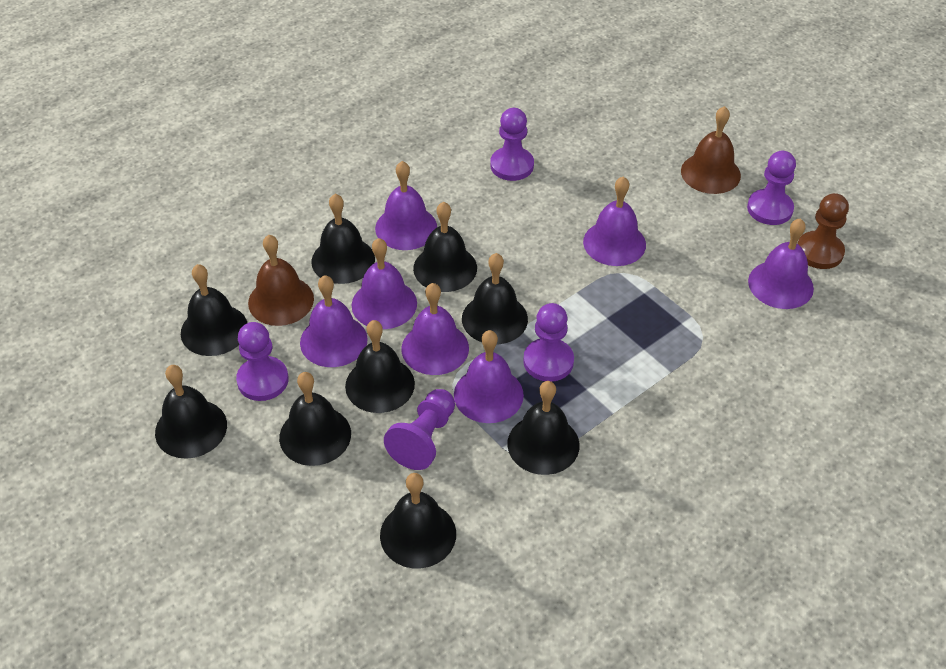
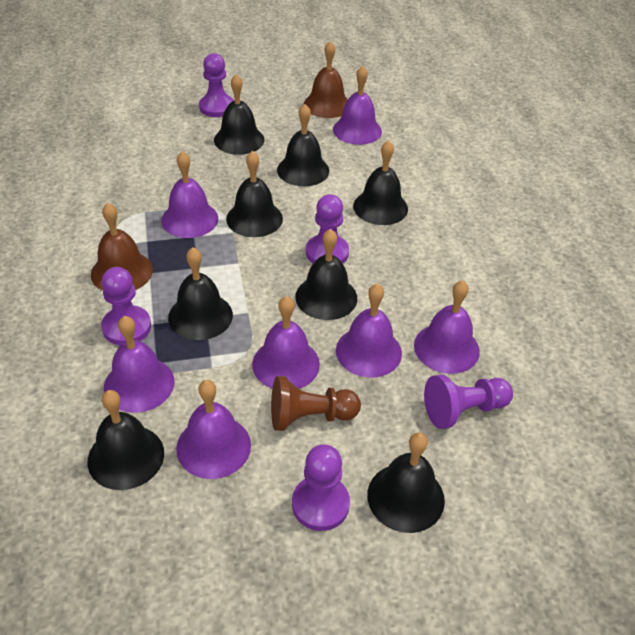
black bell: [155,365,227,459] [181,264,247,356] [279,372,351,466] [311,194,375,284] [345,320,415,413] [380,473,456,568] [413,202,477,292] [462,253,528,344] [507,381,580,475] = 9 -> [88,390,164,490] [168,247,233,340] [214,74,264,155] [226,151,283,237] [277,104,329,186] [295,229,357,320] [353,140,408,225] [367,432,445,533] = 8

